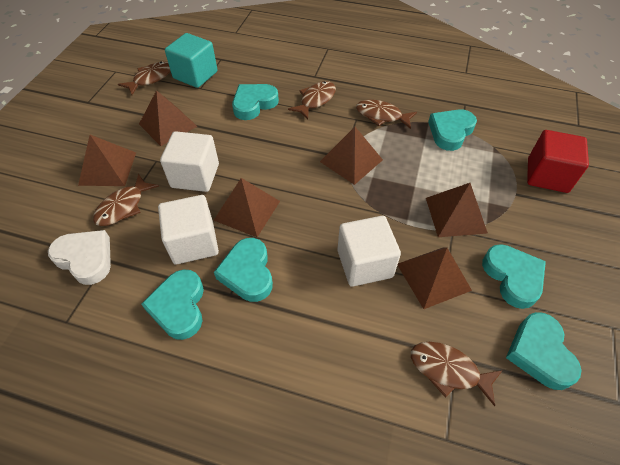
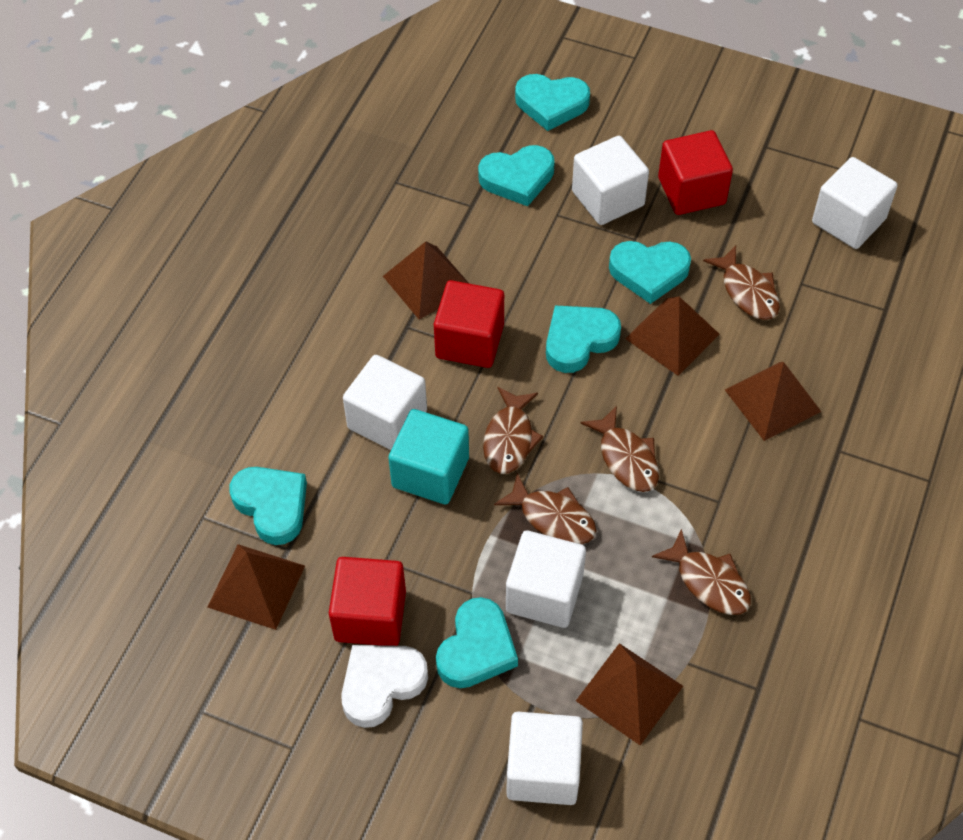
brown pyramid: [78,135,136,186] [139,90,198,146] [213,178,280,237] [320,127,383,185] [398,247,472,309] [426,183,488,237] = 6 -> [207,544,305,630] [383,241,468,320] [576,643,683,745] [625,296,720,376] [725,362,821,441] = 5
red cube: [527,130,589,193] = 1 -> [329,557,406,646] [434,280,504,368] [658,130,733,215] = 3
white cube: [158,195,219,264] [160,131,219,192] [337,216,401,287] = 3 -> [343,355,427,450] [506,531,586,628] [506,712,583,805] [572,136,649,225] [812,157,898,249] = 5

